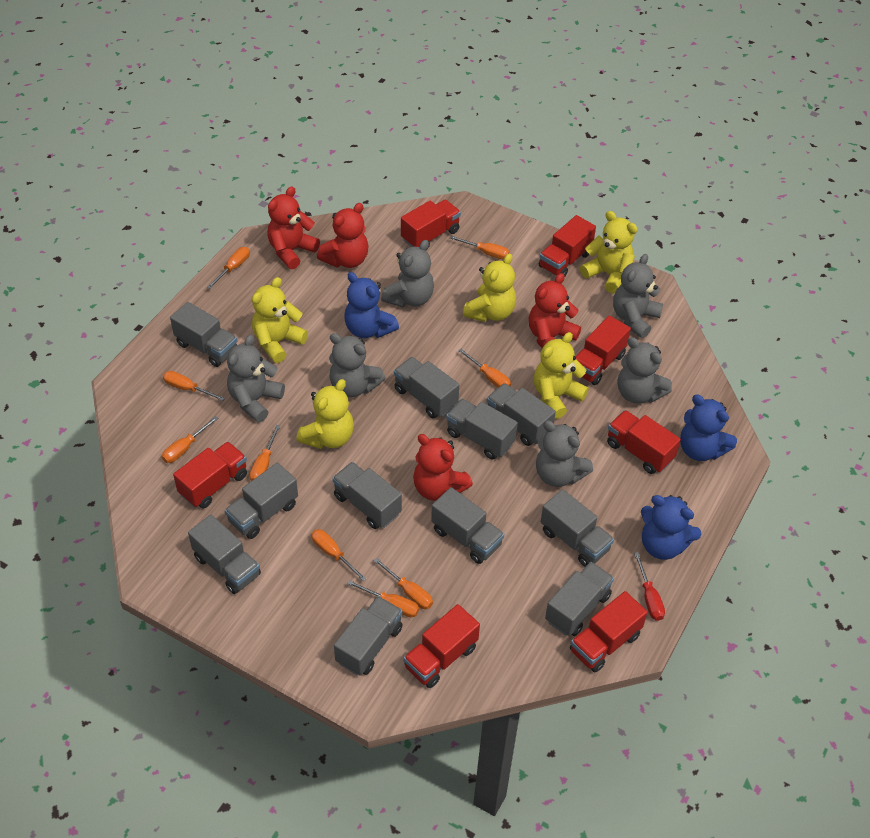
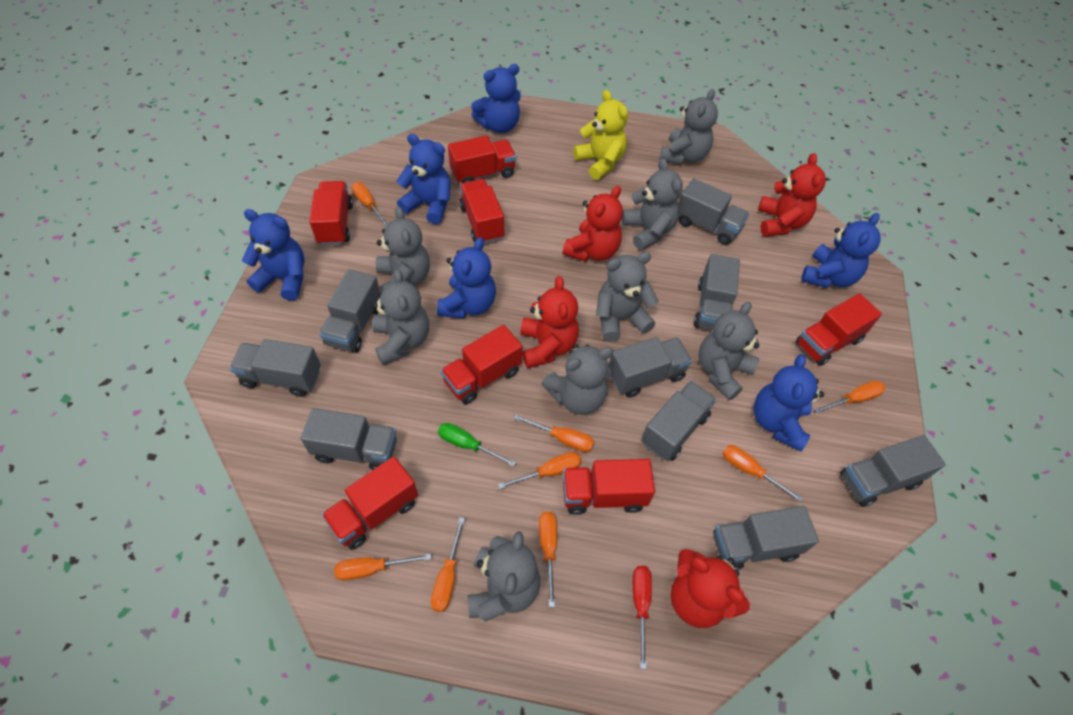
blue teddy bear: [344,272,399,338] [641,495,702,560] [680,394,737,461] = 3 -> [242,209,305,301] [396,134,451,224] [437,237,496,319] [471,64,521,133] [754,354,824,451] [801,213,881,288] = 6
green screwdriver: none = 0 -> [438,423,516,467] = 1
grey teddy bear: [227,335,285,422] [329,333,385,397] [381,240,434,308] [536,421,593,487] [613,254,663,338] [618,337,672,404] = 6 -> [372,269,429,365] [376,207,430,291] [468,531,540,621] [542,344,613,415] [596,252,659,341] [622,158,683,250] [660,89,718,165] [698,302,759,400] = 8
grey truck: [170,302,237,367] [188,515,261,594] [225,463,298,539] [332,462,402,529] [334,596,403,676] [394,357,459,419] [431,487,504,564] [446,399,518,460] [487,383,556,446] [541,489,614,567] [545,562,614,636] = 11 -> [229,339,321,397] [301,408,397,470] [319,269,380,353] [609,337,692,398] [641,381,716,461] [678,178,749,245] [693,254,740,330] [713,506,819,571] [840,435,946,507] = 9
orange screwdriver: [162,416,218,463] [163,371,225,401] [207,247,250,289] [250,425,280,481] [311,529,367,581] [347,580,419,617] [373,558,433,609] [450,236,509,259] [458,349,511,388] = 9 -> [334,553,431,580] [352,182,388,227] [431,517,465,612] [498,452,582,489] [514,414,594,452] [539,512,557,607] [722,445,803,502] [814,380,885,413] = 8
yellow teddy bear: [252,277,308,363] [296,379,354,449] [463,253,516,322] [534,332,589,419] [580,211,638,293] = 5 -> [573,90,628,180] = 1

